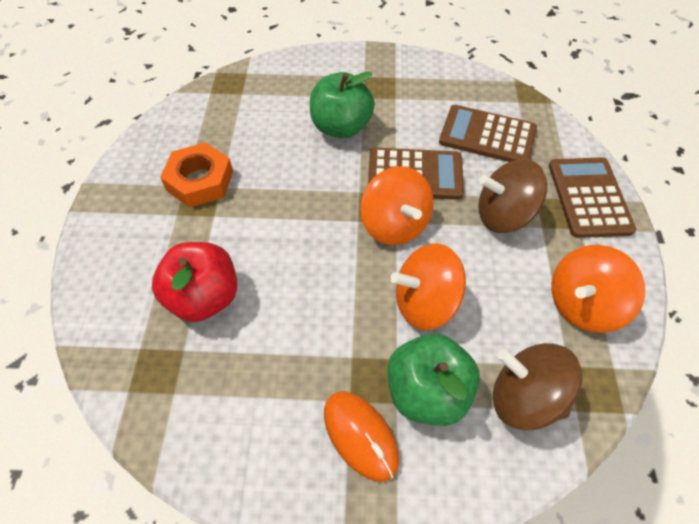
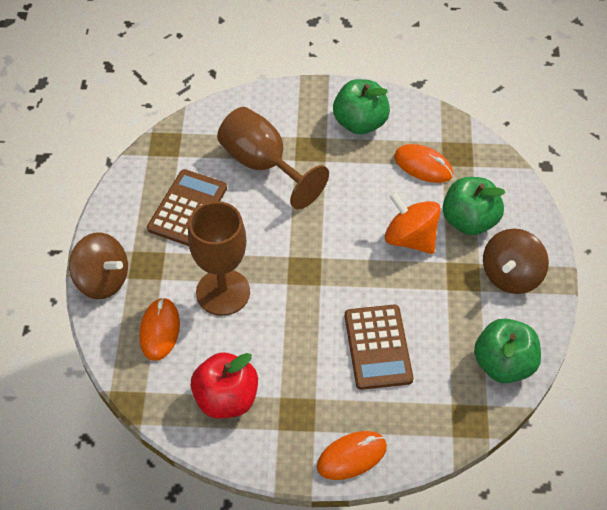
brown calculator: [368,148,464,200] [439,105,537,162] [549,158,636,238] = 3 -> [147,169,227,246] [345,305,413,390] = 2
brown goblet: none = 0 -> [188,201,250,316] [217,107,329,210] = 2
green apple: [310,71,375,138] [387,333,480,426] = 2 -> [333,79,390,135] [443,177,505,235] [474,318,541,383] = 3
orange mouse: [324,392,399,482] = 1 -> [139,297,180,361] [317,431,387,480] [394,144,453,183] = 3
orange nut: [160,142,233,207] = 1 -> none = 0
orange spinning top: [361,166,434,245] [390,243,466,330] [551,245,645,333] = 3 -> [385,192,441,254] = 1

